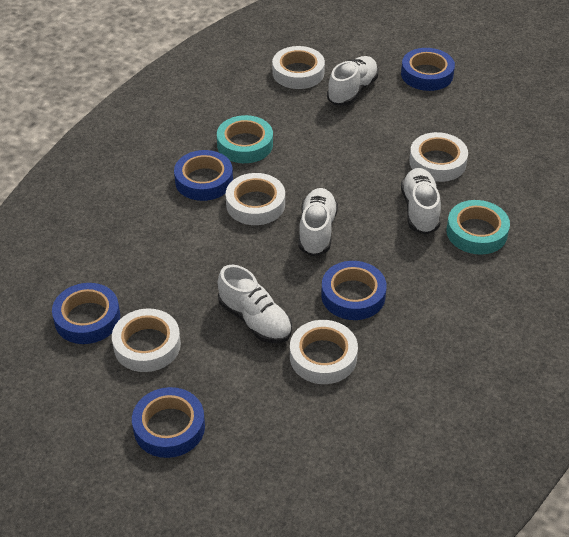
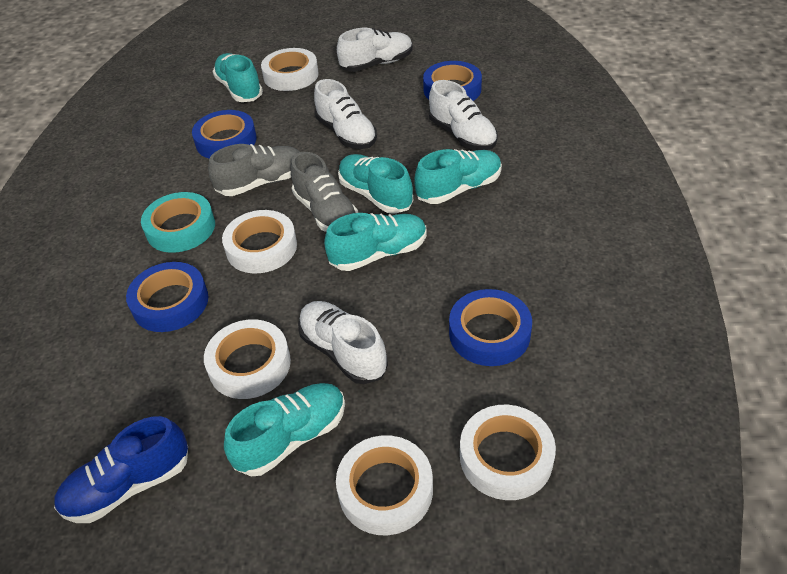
blue shoe: none = 0 -> [54,416,188,523] = 1
blue tape: [52,283,120,344] [132,387,205,458] [174,150,233,201] [321,261,387,320] [401,48,455,91] = 5 -> [126,262,208,332] [192,110,257,158] [423,61,482,101] [449,289,532,366] = 4
grey shoe: none = 0 -> [208,144,300,196] [291,152,358,232] = 2
turquoise shoe: none = 0 -> [212,53,263,102] [224,383,345,476] [324,213,427,271] [338,154,413,214] [414,149,502,204] = 5
turquoise tape: [217,115,273,163] [446,200,510,255] = 2 -> [141,192,215,253] = 1

